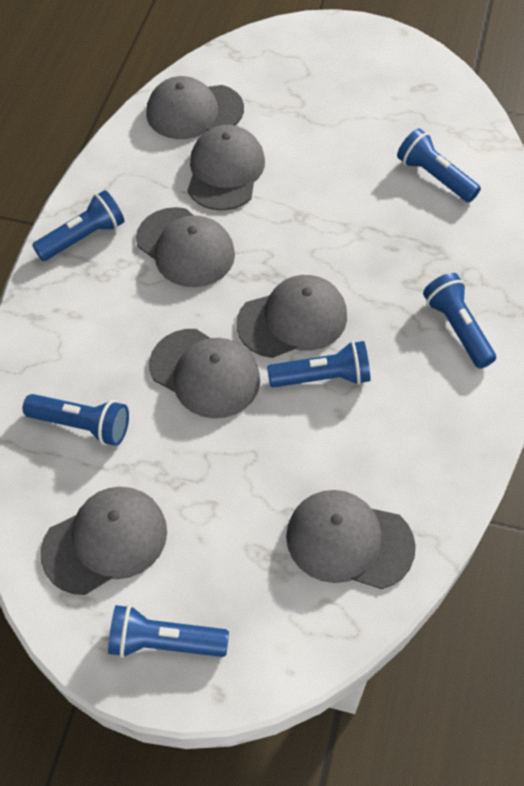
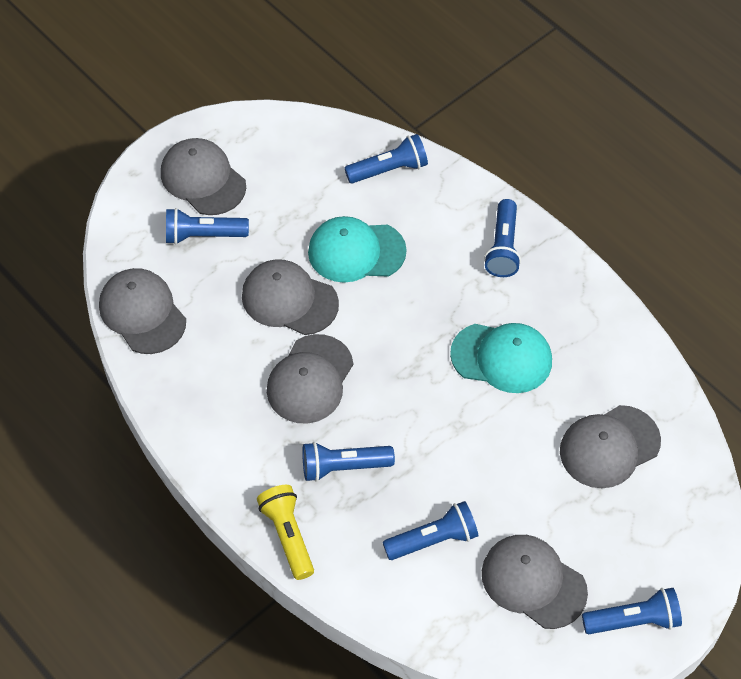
grey cap: [40,487,167,595] [136,207,235,287] [146,76,244,139] [149,329,260,418] [188,125,265,210] [236,275,347,358] [286,490,416,589] = 7 -> [99,268,186,354] [161,138,246,215] [242,259,339,335] [267,334,353,424] [482,535,588,629] [560,405,661,488] = 6
turquoise cap: none = 0 -> [308,216,407,283] [450,323,552,393] = 2
yellow flashlight: none = 0 -> [257,485,314,580] = 1

